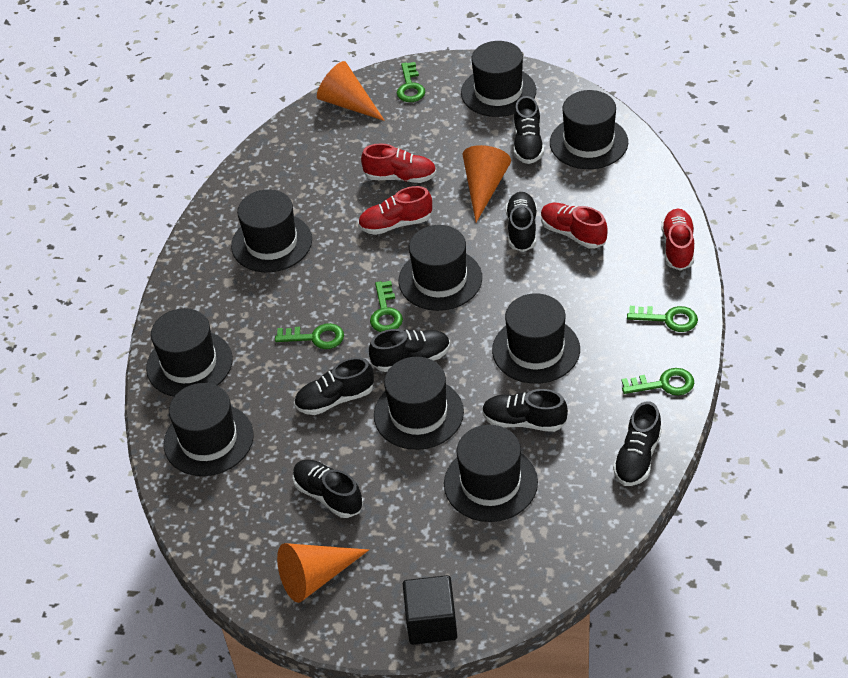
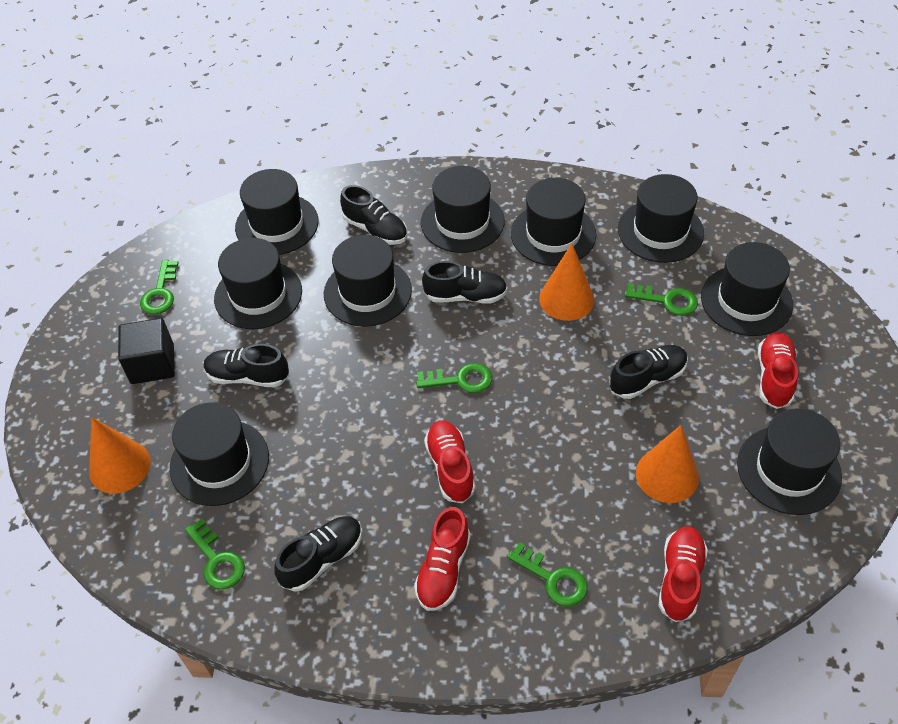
black shoe: [293,460,363,518] [294,357,374,415] [369,329,450,372] [482,389,568,432] [506,192,537,252] [514,96,544,164] [613,401,662,486] = 7 -> [204,344,289,387] [274,516,362,592] [340,185,407,245] [422,261,508,304] [609,345,688,399] = 5

